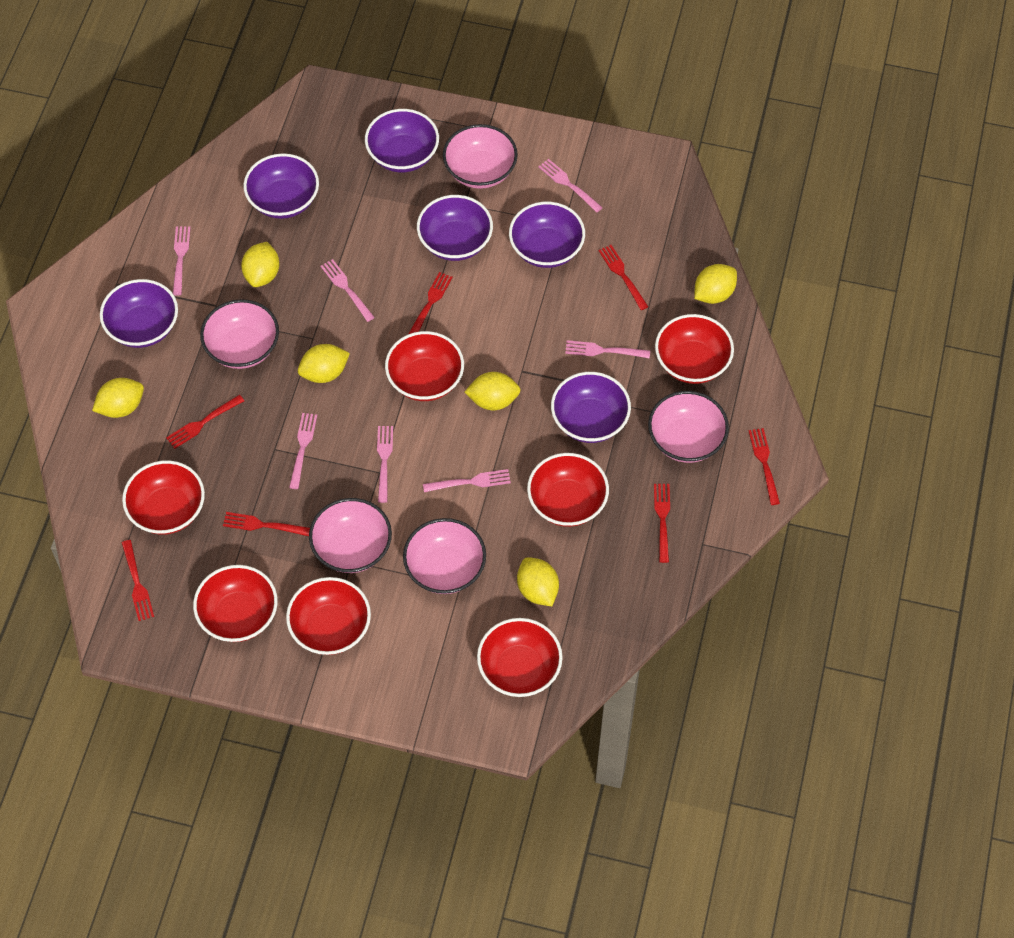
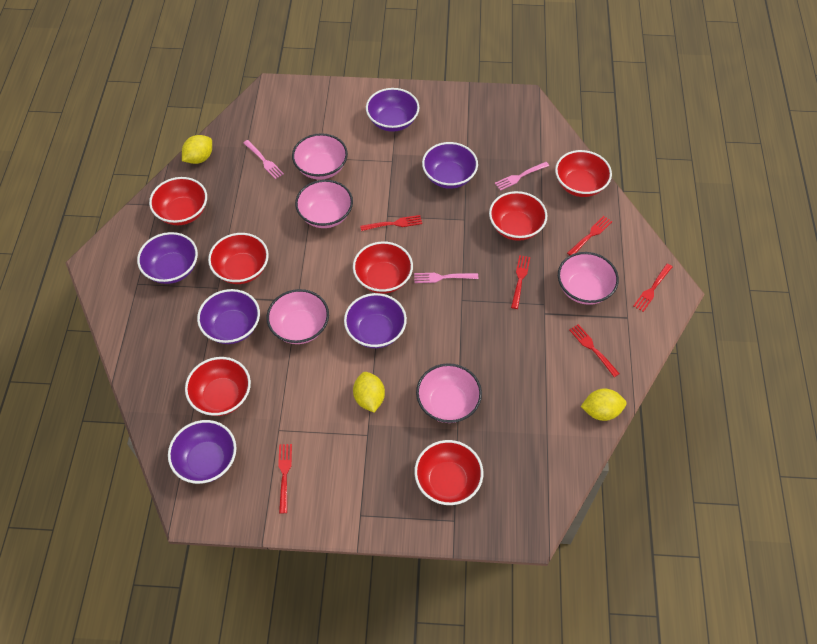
pink fork: [173,226,191,295] [289,413,317,489] [320,259,375,322] [377,426,393,503] [423,469,511,492] [538,159,603,213] [565,340,650,358] = 7 -> [243,140,284,179] [414,273,478,283] [495,162,549,191] = 3
red fork: [122,540,154,621] [166,395,244,449] [223,512,310,536] [409,272,453,334] [598,245,649,310] [654,484,670,563] [749,428,780,505] = 7 -> [278,444,292,513] [360,215,422,231] [511,255,530,309] [567,216,612,255] [569,324,620,377] [633,263,672,312] = 6
yellow lemon: [92,378,144,418] [241,242,279,287] [298,344,350,383] [464,372,521,410] [517,557,559,606] [694,264,737,304] = 6 -> [182,135,212,164] [353,372,385,412] [581,389,627,421] = 3

